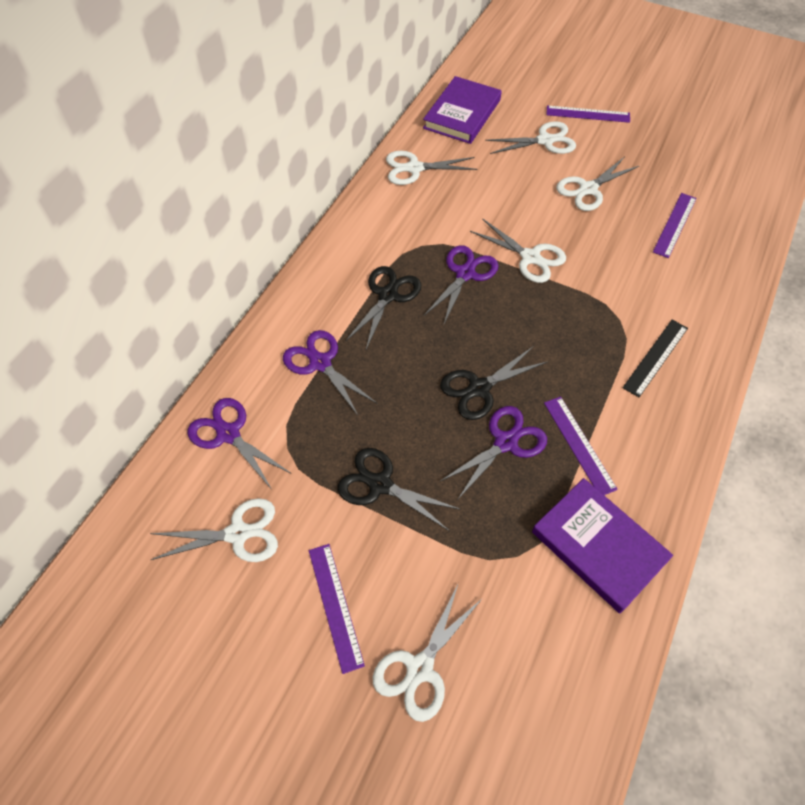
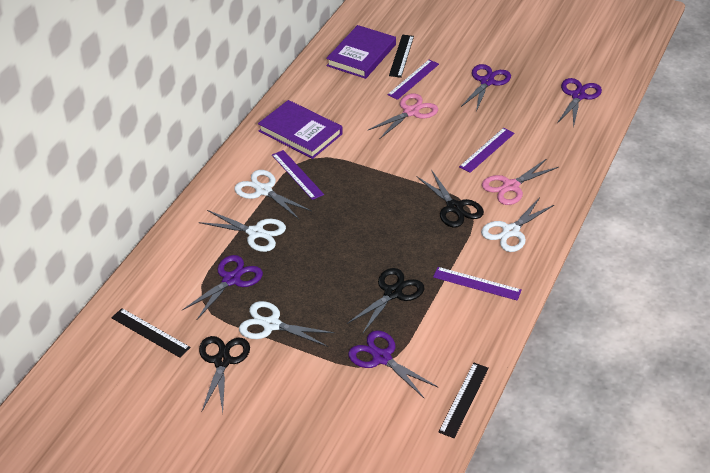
black ruler: [623,320,688,397] = 1 -> [111,308,191,358] [389,34,414,78] [438,363,489,438] = 3
pink scissors: none = 0 -> [368,93,438,139] [482,159,559,205] = 2
white scissors: [150,498,278,562] [373,585,482,722] [386,151,477,185] [470,218,566,283] [485,121,576,154] [556,157,639,211] = 6 -> [199,210,286,252] [234,170,312,219] [239,301,335,347] [481,197,554,252] = 4

